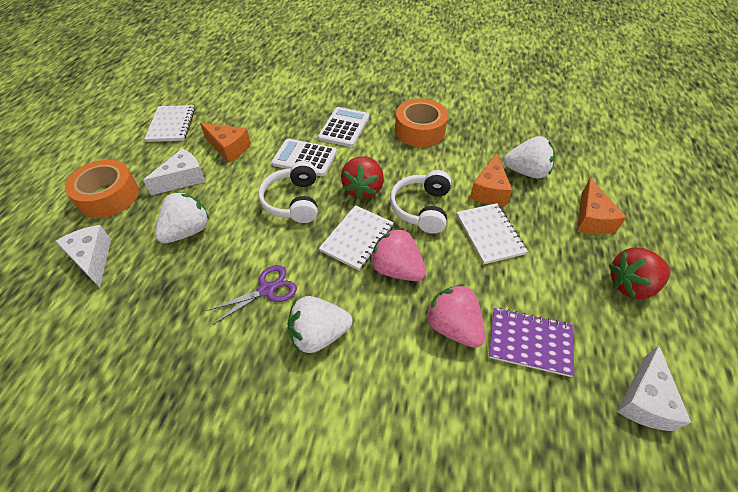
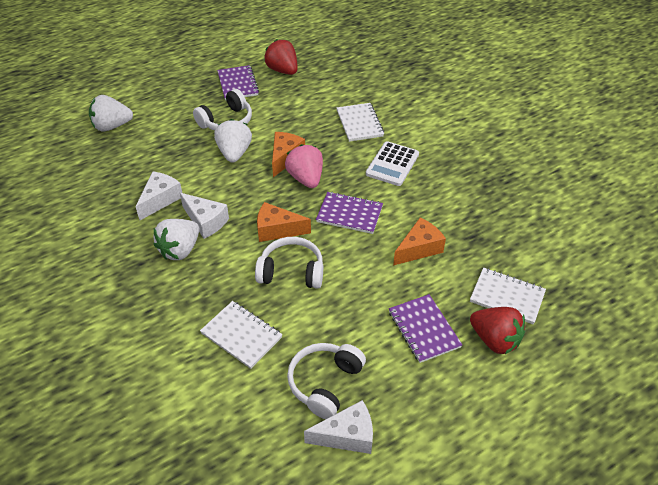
orange tape: [65,160,139,218] [395,99,448,147] = 2 -> none = 0
pink strawberry: [370,228,426,281] [425,284,485,348] = 2 -> [285,144,323,188] = 1
purple notebook: [489,308,574,377] = 1 -> [217,65,259,100] [316,192,383,234] [389,294,462,363] = 3
purple scissors: [206,265,297,325] = 1 -> none = 0
white calculator: [272,139,337,176] [318,107,369,147] = 2 -> [366,141,419,186] = 1
white headphones: [258,161,318,223] [390,170,451,234] = 2 -> [193,89,252,130] [255,237,323,289] [287,343,366,419] = 3

